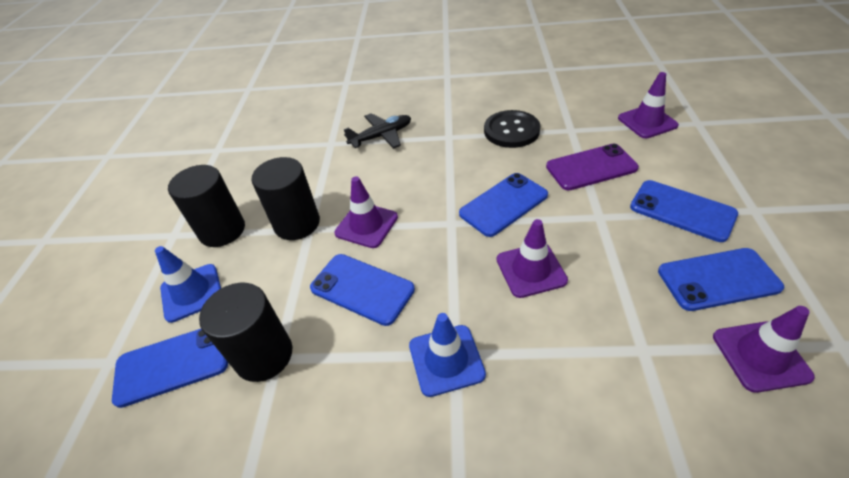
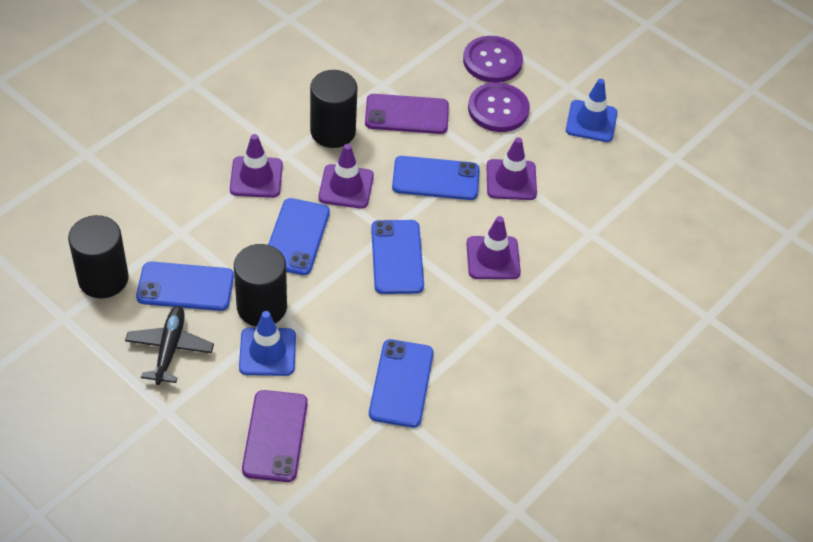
black button: [484,110,540,148] = 1 -> none = 0
purple button: none = 0 -> [463,36,523,83] [468,83,530,132] = 2
purple phone: [546,144,639,190] = 1 -> [242,390,308,482] [365,94,449,134] = 2

